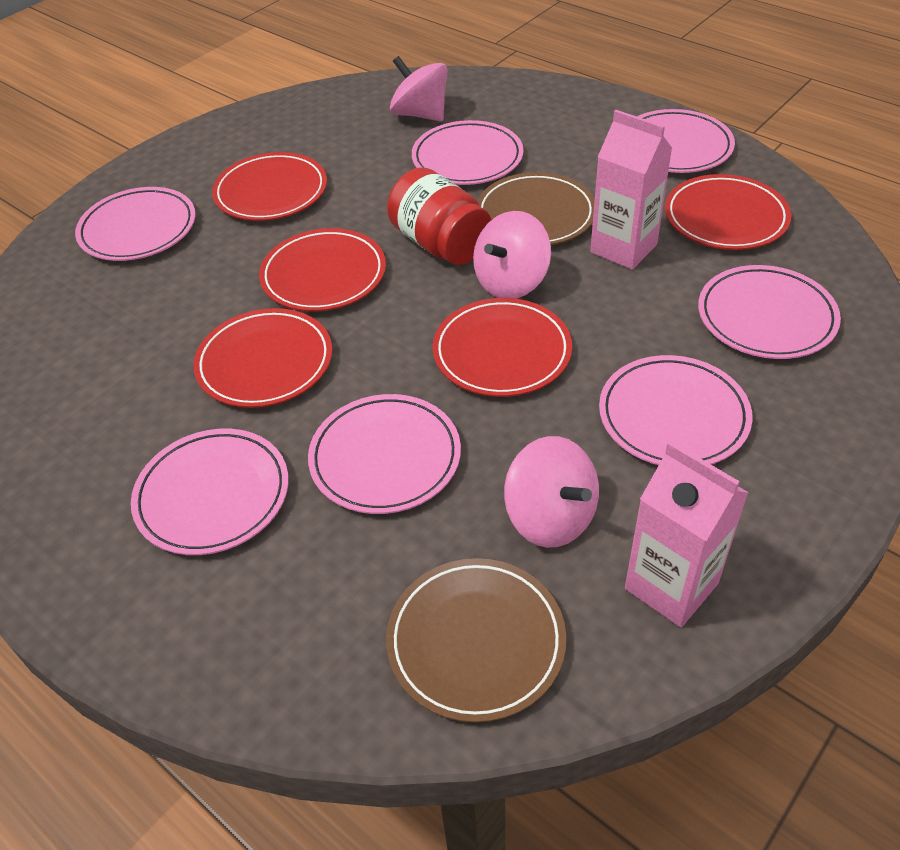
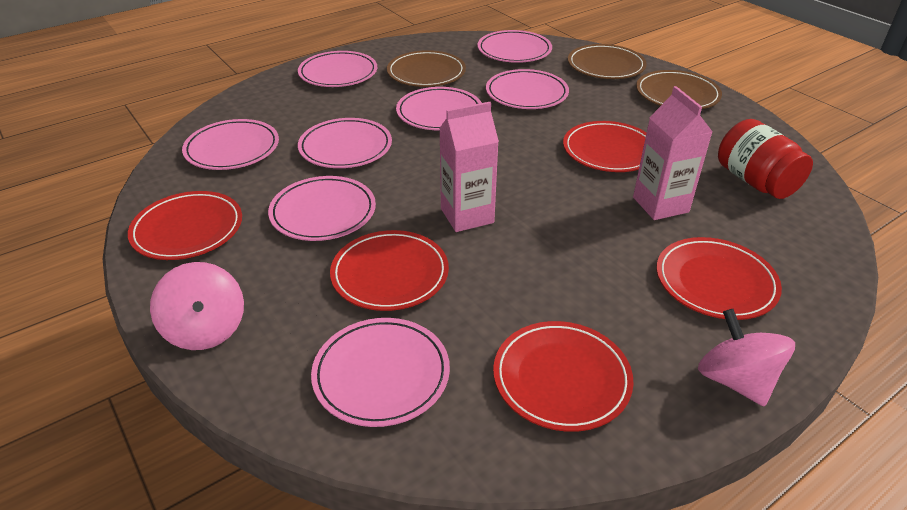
brown plate: [386,558,566,723] [477,172,595,245] = 2 -> [387,50,466,87] [568,44,647,79] [636,70,722,109] = 3
pink plate: [75,187,196,261] [131,429,288,555] [308,394,461,514] [412,120,523,185] [599,355,752,465] [637,109,735,173] [698,265,841,359] = 7 -> [182,119,279,170] [268,176,376,241] [298,51,377,87] [298,118,392,168] [311,318,450,427] [396,87,482,130] [477,30,552,63] [486,69,569,109] = 8
pink spinning top: [390,56,448,122] [473,211,551,299] [504,436,599,548] = 3 -> [150,262,244,350] [698,309,795,407] = 2

